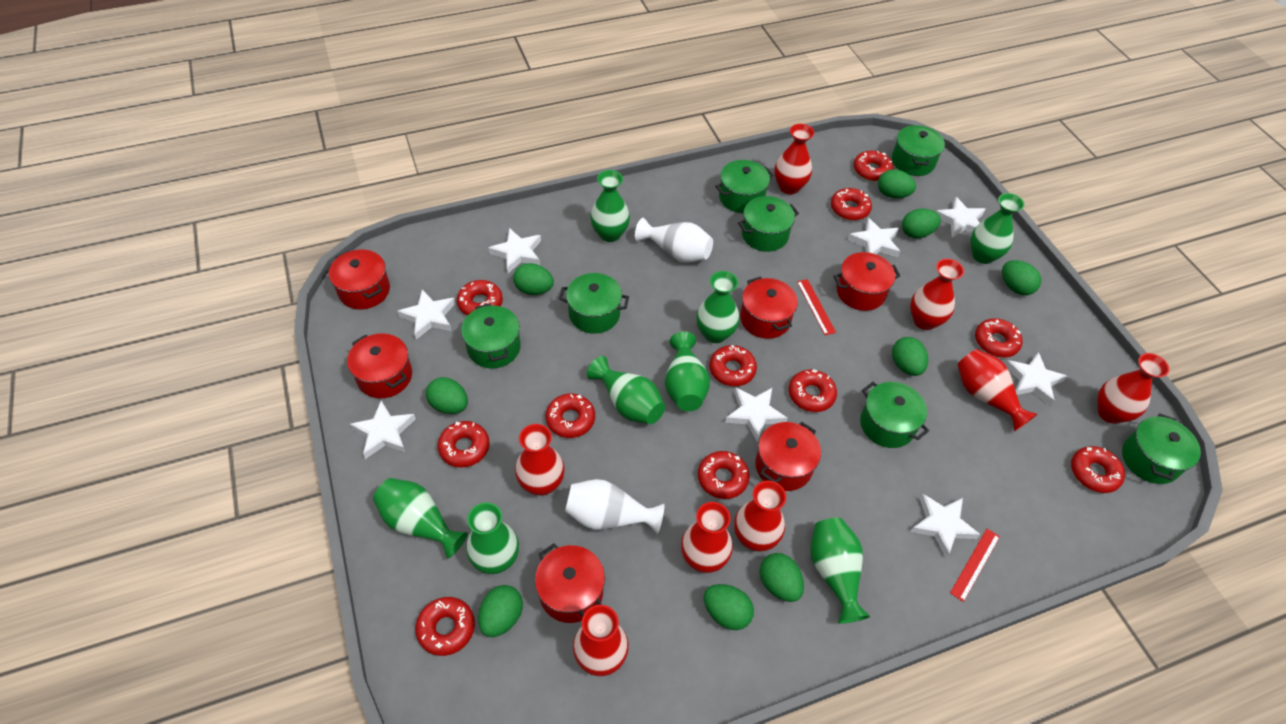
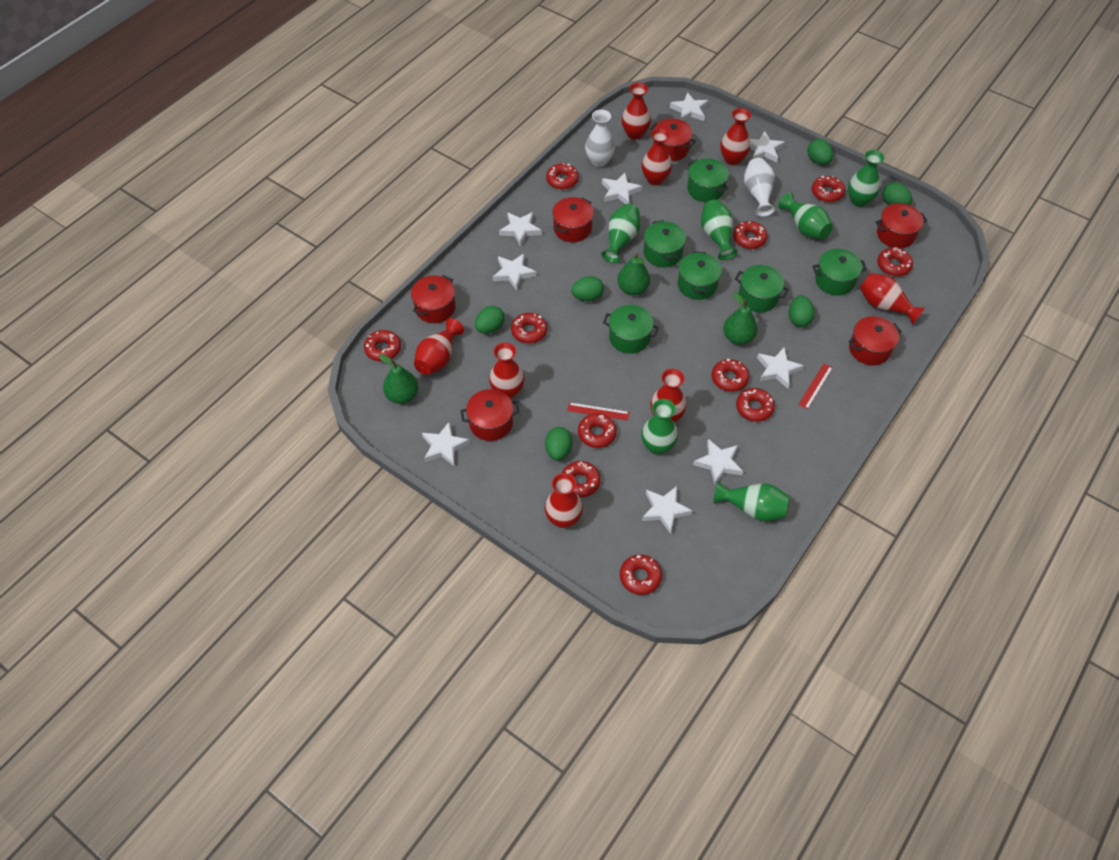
green egg: [426,377,468,414] [478,585,523,637] [513,263,554,295] [704,584,754,630] [760,553,804,602] [878,169,916,198] [892,337,928,376] [902,209,941,238] [1002,260,1041,295] = 9 -> [475,306,505,334] [545,427,573,460] [571,276,604,301] [789,295,815,327] [807,139,833,165] [882,182,912,205] = 6
green pear: none = 0 -> [379,354,418,404] [618,253,650,295] [723,292,757,345] = 3
green pot: [461,303,521,368] [559,273,629,334] [715,160,773,213] [738,196,799,252] [860,382,929,448] [892,125,945,176] [1122,413,1201,484] = 7 -> [603,305,659,354] [644,220,686,267] [678,251,722,300] [687,158,729,202] [735,265,789,312] [812,249,867,296] = 6
green vase: [373,478,468,559] [466,502,519,574] [587,356,665,424] [590,170,630,242] [665,331,710,411] [697,271,740,343] [810,518,870,624] [970,193,1025,264] = 8 -> [601,204,641,263] [641,399,678,455] [701,200,737,260] [713,481,790,521] [778,193,833,239] [848,150,885,207] = 6
white star: [350,401,416,459] [397,290,456,340] [488,228,541,273] [725,387,788,442] [848,218,901,257] [910,493,981,557] [936,197,986,238] [1005,352,1067,406] = 8 -> [422,422,470,467] [493,254,536,290] [499,212,542,247] [602,173,642,204] [642,486,693,534] [670,92,709,121] [693,439,743,485] [750,131,785,163] [757,347,804,389] = 9

